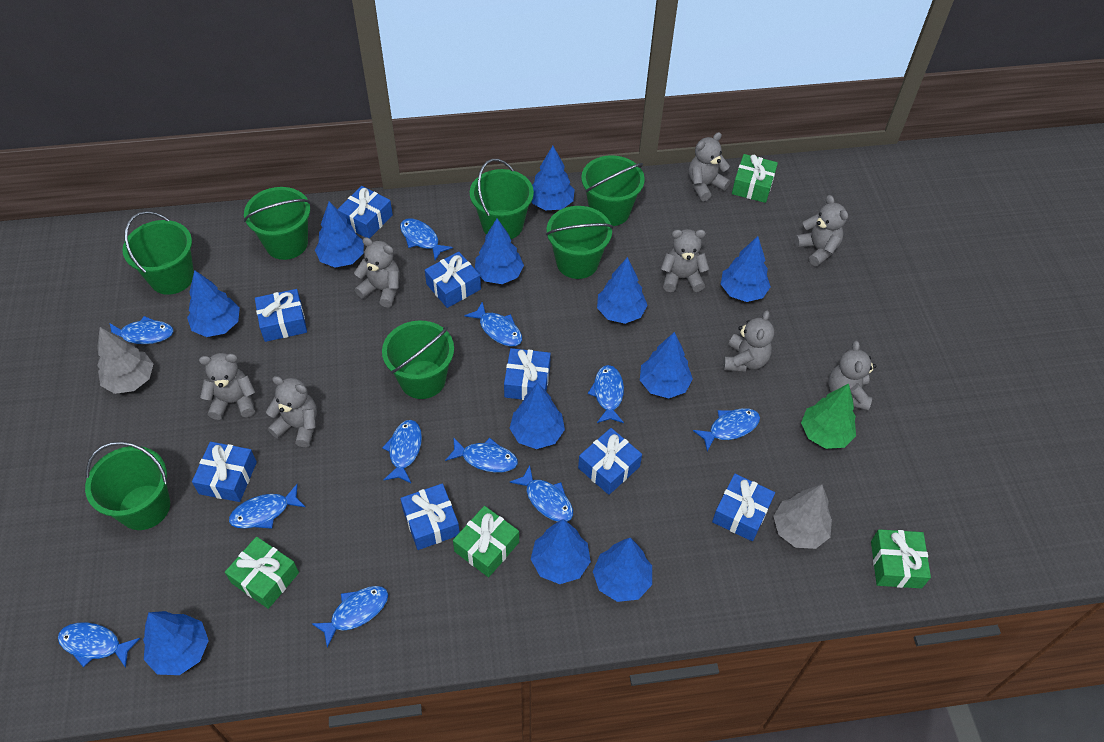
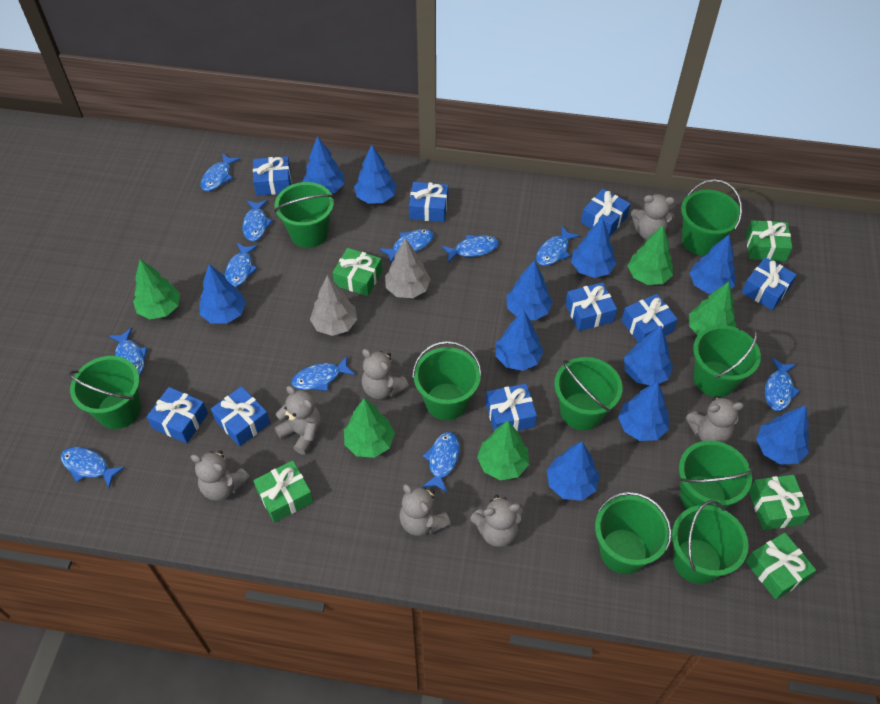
blue gift: [192,442,257,502] [255,289,307,342] [337,186,393,239] [400,483,460,550] [425,251,481,308] [504,348,551,400] [578,428,642,495] [712,474,775,541] = 8 -> [147,387,208,444] [211,386,270,446] [253,156,291,196] [409,182,448,222] [486,384,537,431] [565,282,617,331] [581,189,631,236] [621,294,678,343] [741,257,797,310] = 9
green bucket: [85,441,170,530] [122,211,194,295] [244,187,310,260] [382,320,454,399] [470,159,534,239] [546,206,613,279] [581,155,645,226] = 7 -> [69,356,141,429] [274,182,334,248] [412,341,482,420] [554,357,622,431] [595,492,672,574] [672,500,749,584] [679,440,754,509] [681,179,742,256] [693,325,761,397] = 9
green gift: [225,537,299,609] [453,506,519,577] [732,154,778,203] [871,529,931,588] = 4 -> [253,460,313,523] [332,248,382,296] [746,220,792,261] [746,533,816,600] [749,475,810,530] = 5
green tree: [801,383,856,449] = 1 -> [133,259,180,319] [344,398,395,458] [477,421,529,480] [628,226,673,285] [689,282,737,335] = 5
grey teddy bear: [199,353,255,420] [266,376,317,447] [354,237,400,308] [661,229,709,292] [689,132,730,201] [723,311,774,372] [794,195,848,266] [828,341,876,411] = 8 -> [191,450,250,501] [275,386,321,455] [362,349,409,399] [399,484,451,536] [470,495,523,547] [631,194,675,240] [685,396,744,443] = 7

